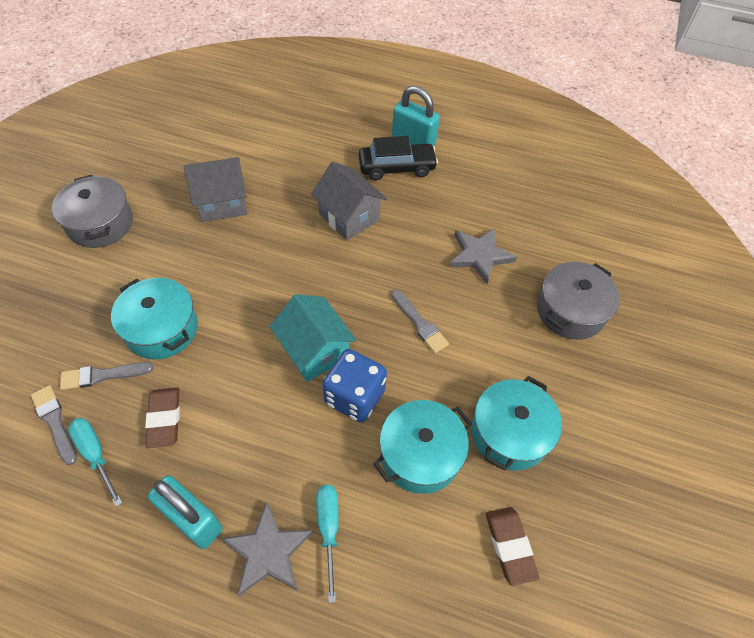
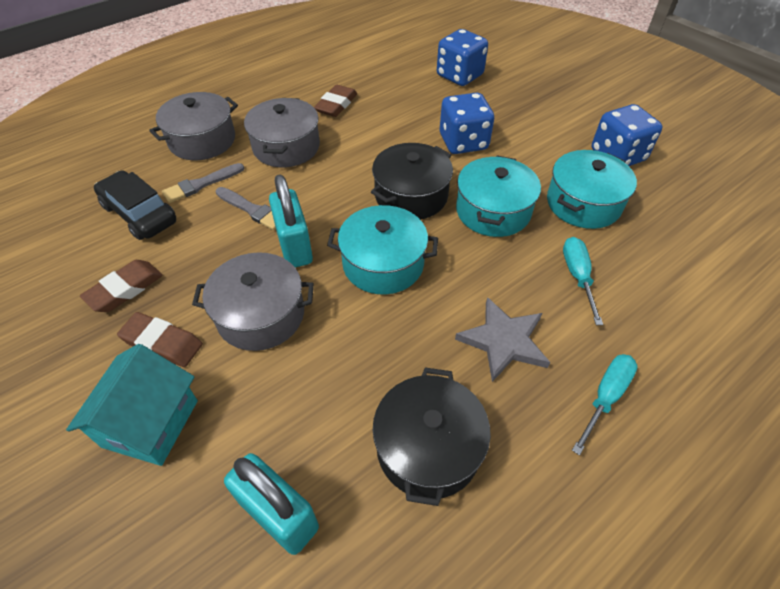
black pot: none = 0 -> [371,143,453,220] [373,367,491,506] = 2
blue dice: [322,349,387,423] = 1 -> [437,29,488,86] [440,92,494,154] [592,104,662,166] = 3
brown eraser: [145,387,180,448] [486,507,539,586] = 2 -> [80,260,163,312] [117,312,203,367] [314,85,357,117] = 3
grey brush: [31,385,77,465] [60,362,153,390] [391,289,449,353] = 3 -> [162,163,244,203] [216,187,276,230] = 2
grey house: [184,157,247,222] [311,162,387,241] = 2 -> none = 0
grey pot: [52,175,133,248] [537,262,620,340] = 2 -> [149,92,238,160] [192,252,314,351] [244,98,320,167] = 3
grey star: [222,502,313,596] [449,227,517,284] = 2 -> [455,297,550,382] = 1

